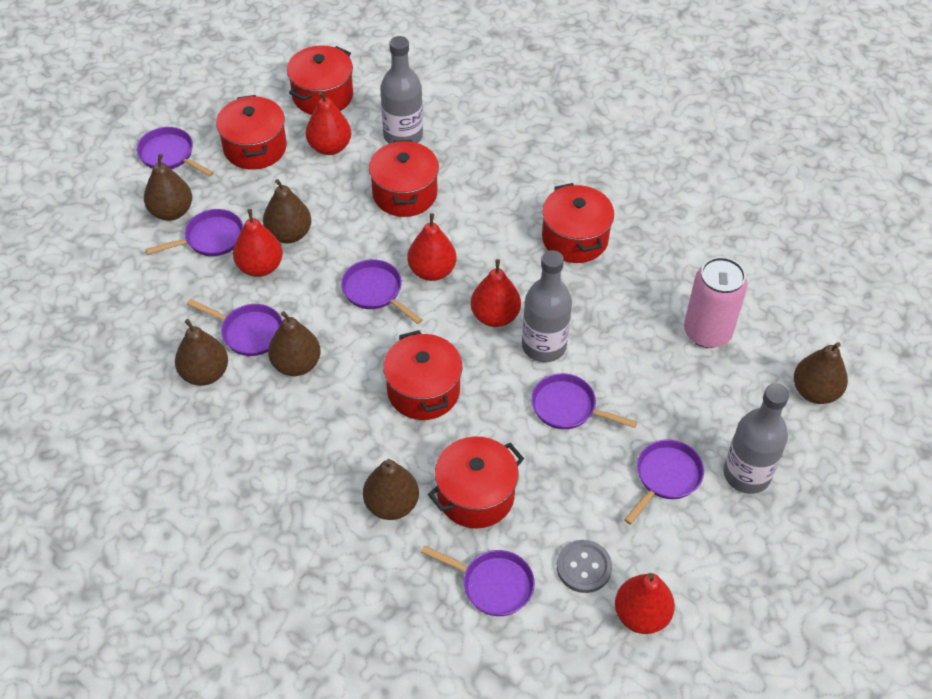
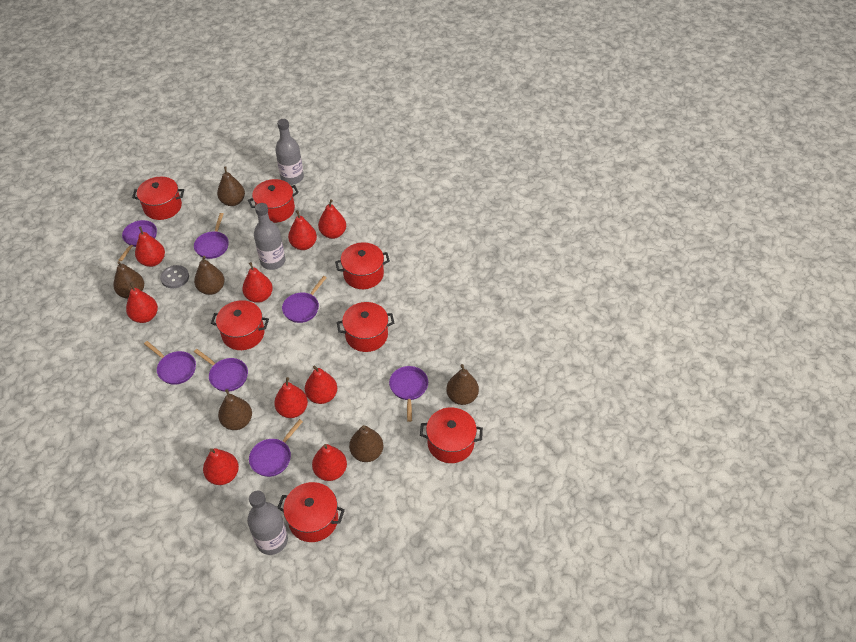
pink can: [684,257,747,348] = 1 -> none = 0
red pear: [233,209,283,277] [306,91,351,155] [407,213,456,281] [471,259,521,327] [615,573,675,634] = 5 -> [126,282,158,323] [135,226,165,267] [203,448,239,485] [242,262,273,303] [274,377,308,418] [288,210,317,250] [305,366,337,404] [312,444,347,481] [318,199,346,239] = 9
red pot: [216,95,287,170] [287,45,353,115] [369,140,439,217] [383,330,462,420] [428,436,524,528] [542,183,614,263] = 6 -> [132,177,184,220] [211,300,269,350] [248,179,299,223] [277,482,345,542] [335,242,390,289] [337,302,394,352] [420,407,483,463] = 7

